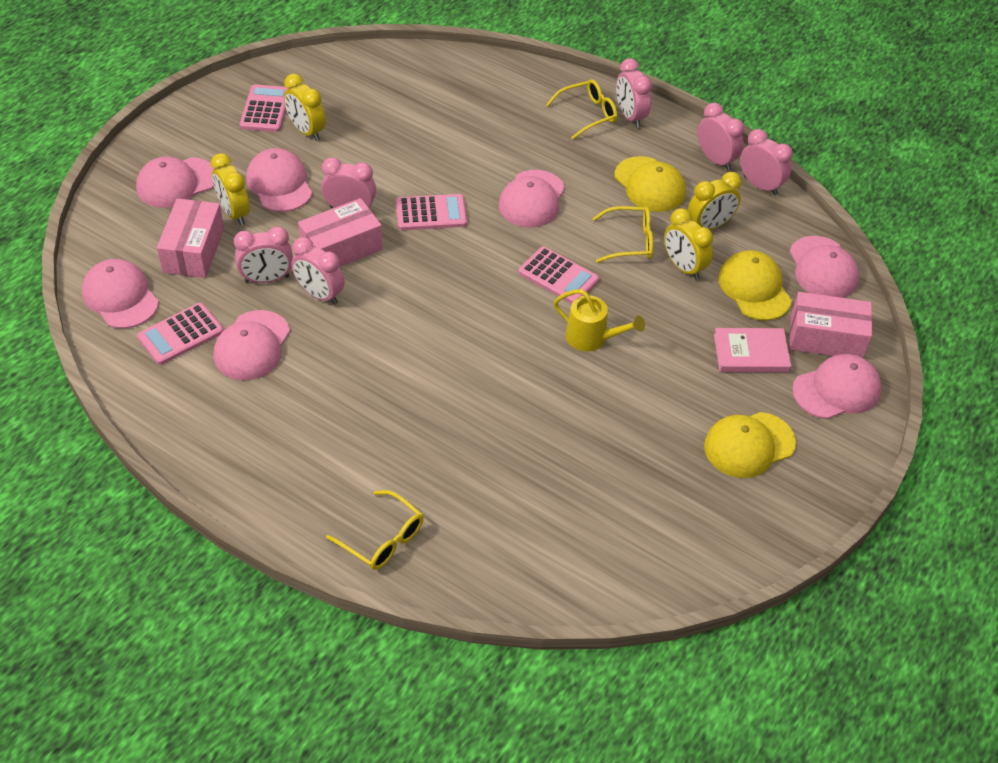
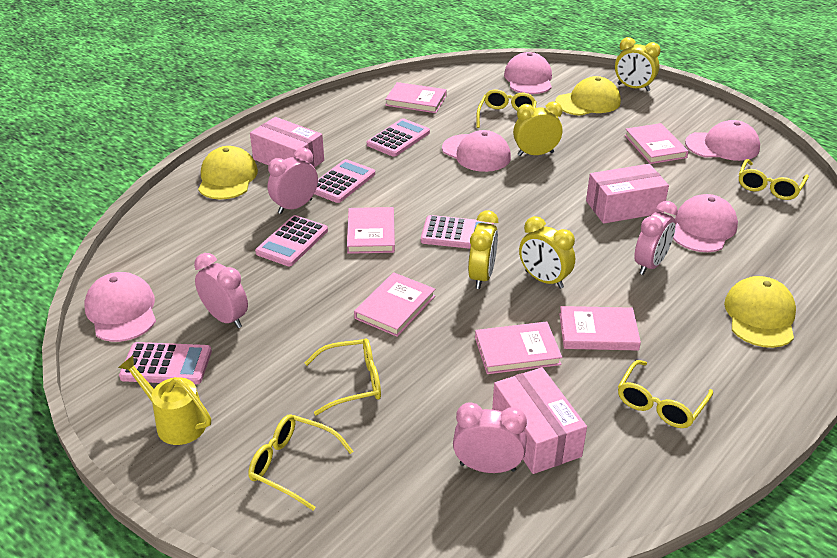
pink book: [714,328,791,372] = 1 -> [347,207,395,254] [354,272,435,337] [385,82,447,113] [475,322,562,374] [559,306,641,351] [625,123,689,164] = 6
pink calculator: [137,303,224,365] [240,84,289,132] [396,194,467,230] [519,246,599,304] = 4 -> [119,342,212,385] [255,215,328,266] [314,159,375,203] [367,118,430,157] [421,215,494,249] = 5
pink cap: [82,259,159,329] [136,156,216,208] [214,310,290,380] [246,148,312,212] [499,170,565,228] [789,236,859,298] [792,354,881,419] = 7 -> [84,272,156,342] [442,130,511,172] [504,52,552,94] [673,194,738,252] [685,120,760,161] = 5
pink clock: [234,227,293,283] [291,237,345,305] [321,157,376,208] [616,58,652,128] [697,102,744,171] [740,129,793,196] = 6 -> [194,253,248,328] [268,148,318,214] [453,402,527,473] [634,201,678,275] = 4
yellow glasses: [326,490,424,570] [546,79,617,139] [592,206,653,263] = 3 -> [248,414,353,511] [305,338,381,415] [476,90,537,128] [618,360,713,428] [739,159,809,200] = 5

